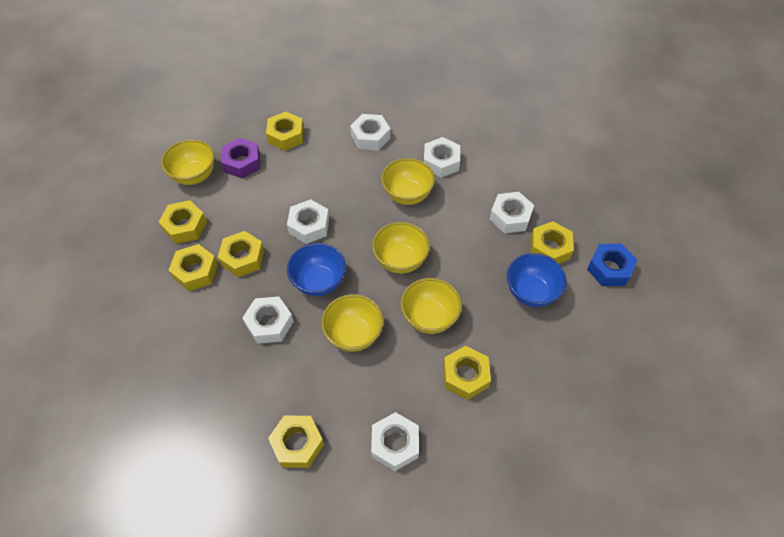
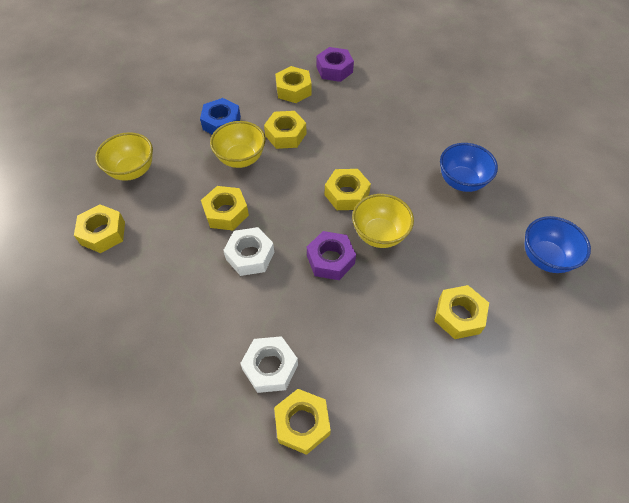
purple nut: [221,138,260,179] = 1 -> [307,231,356,280] [316,47,354,82] = 2
white nut: [243,297,294,344] [287,199,329,244] [350,114,390,151] [371,412,419,471] [424,137,460,178] [489,192,534,234] = 6 -> [223,227,274,276] [240,336,298,393] = 2
yellow bowl: [161,139,215,185] [321,294,383,352] [372,222,430,274] [381,158,435,205] [401,278,462,334] = 5 -> [95,132,153,181] [210,121,265,168] [352,194,414,248] = 3

